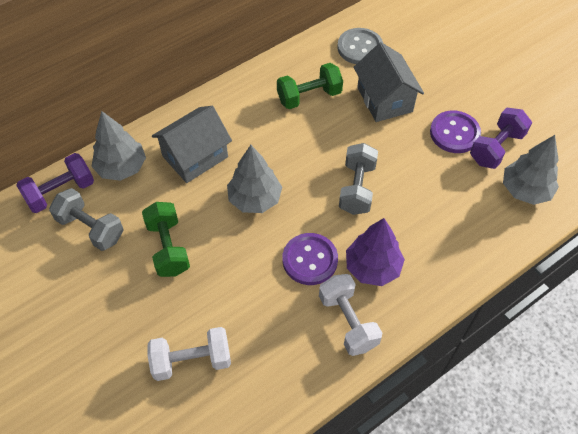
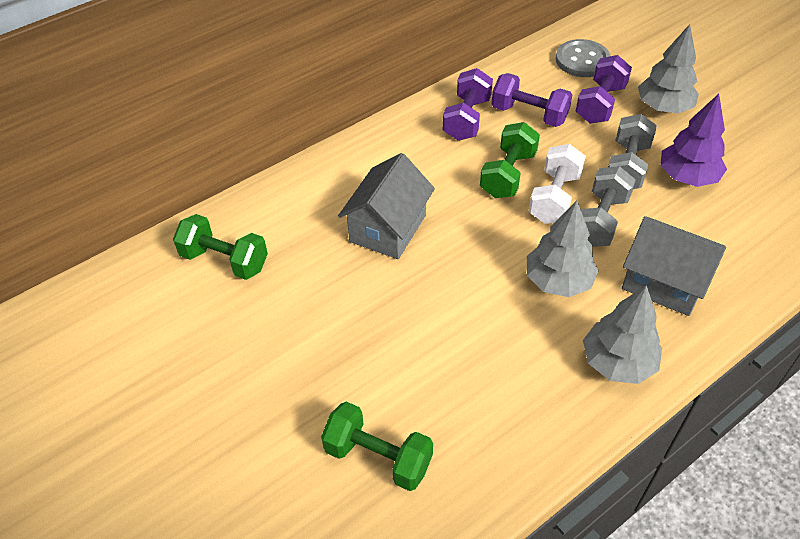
green dumbbell: [142,202,190,277] [277,63,343,109] = 2 -> [173,214,268,280] [321,402,433,491] [480,122,540,198] = 3
purple button: [282,233,338,285] [430,110,481,153] = 2 -> none = 0
purple dumbbell: [16,153,94,213] [470,108,532,169] = 2 -> [443,68,493,141] [491,73,572,127] [576,55,632,124] = 3
white dumbbell: [147,327,231,381] [319,274,382,356] = 2 -> [529,144,586,224] = 1

